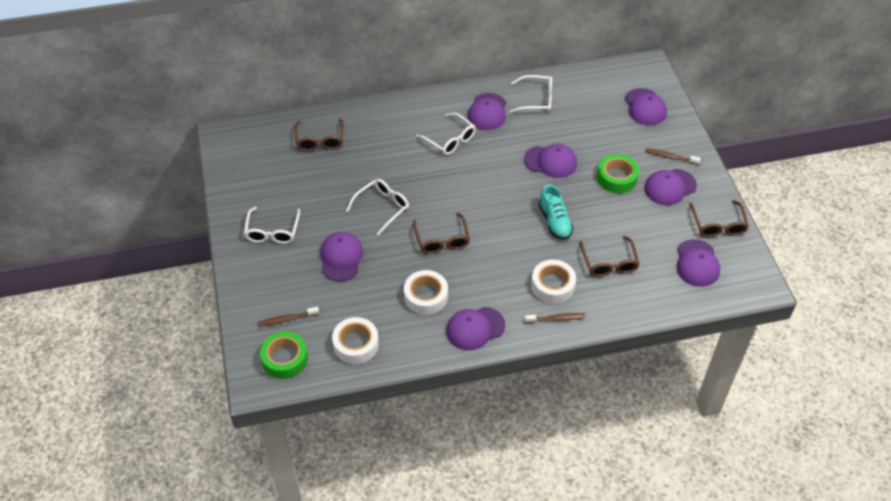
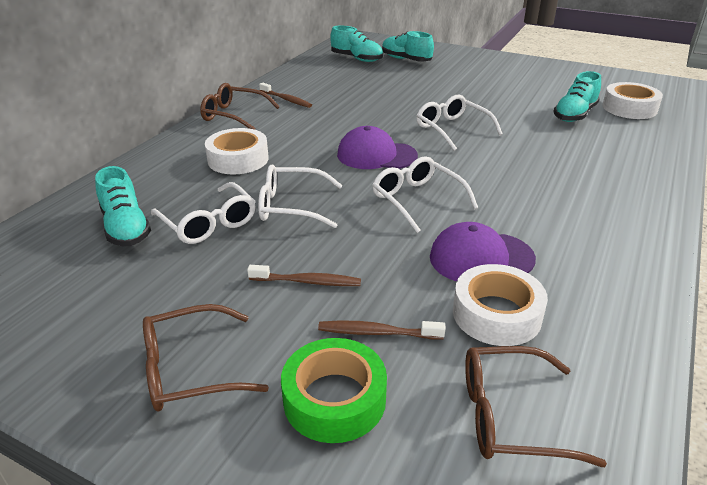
brown glasses: [295,118,344,151] [413,213,470,254] [579,236,640,277] [689,200,749,237] = 4 -> [143,304,269,411] [200,83,280,130] [465,346,607,467] = 3
green tape: [260,331,308,379] [597,154,639,193] = 2 -> [281,338,387,443] = 1
purple cap: [320,232,363,281] [446,307,505,350] [467,93,506,131] [524,144,577,178] [625,88,667,125] [644,169,697,205] [676,239,720,287] = 7 -> [337,126,418,169] [430,222,536,282] = 2
turquoise shoe: [538,185,574,240] = 1 -> [95,166,151,246] [330,26,383,62] [382,31,434,62] [554,71,601,122] = 4

